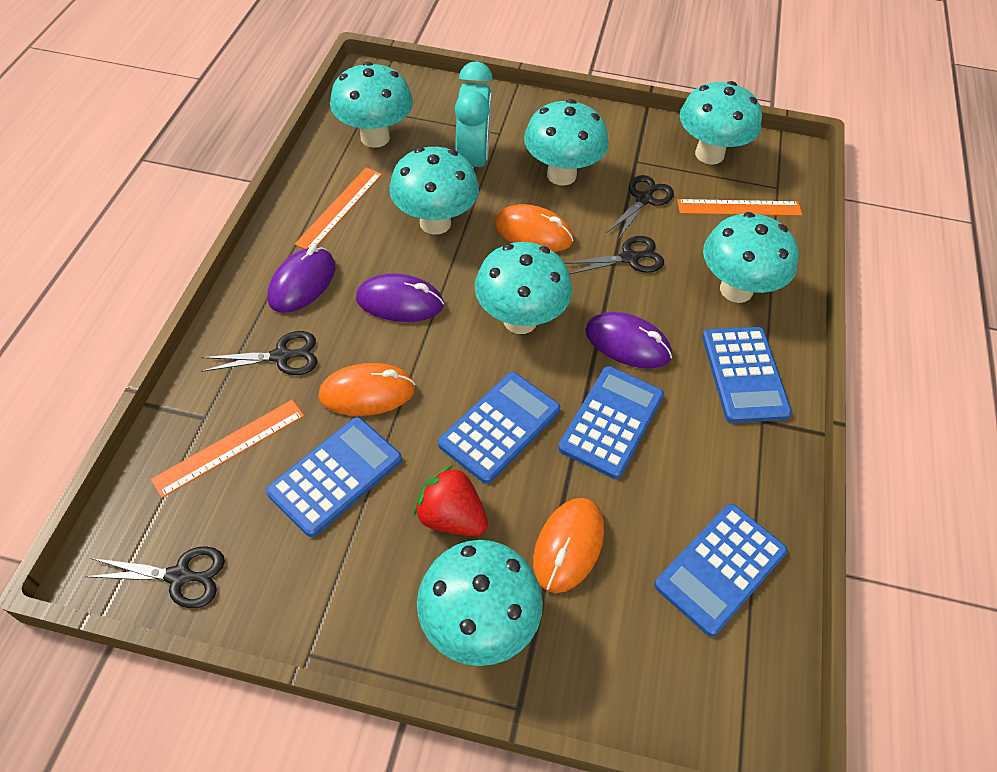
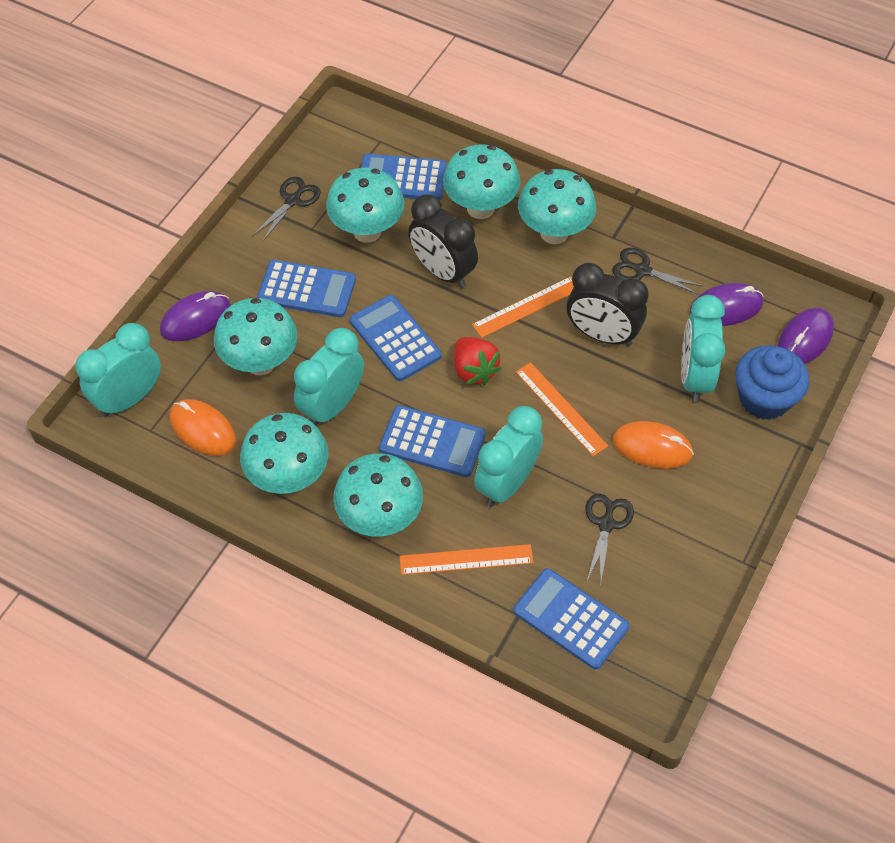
black clock: none = 0 -> [408,194,478,289] [567,263,649,346] = 2
black scissors: [84,546,225,608] [202,331,317,375] [565,236,664,274] [607,175,674,240] = 4 -> [252,177,321,242] [585,494,634,587] [612,248,703,295] = 3
blue cupcake: none = 0 -> [735,345,809,420] = 1
orange mouse: [318,363,416,416] [494,204,574,252] [533,498,604,593] = 3 -> [170,399,236,456] [613,421,694,469] = 2
turquoise clock: [455,61,493,171] = 1 -> [75,323,161,417] [294,328,364,427] [474,406,543,507] [681,295,725,402] = 4
turquoise mushroom: [330,62,413,148] [389,147,479,235] [417,540,543,666] [474,242,572,334] [524,99,608,185] [679,81,762,165] [703,212,799,303] = 7 -> [214,298,298,375] [240,413,328,494] [326,168,404,243] [333,453,423,537] [443,144,520,219] [518,169,596,244] = 6

